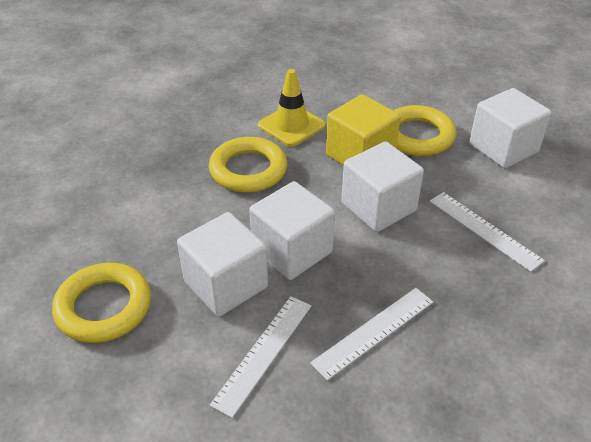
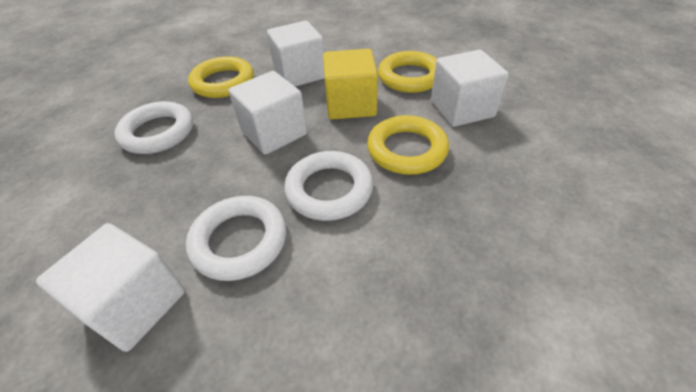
white ring: none = 0 -> [114,101,193,154] [186,196,287,281] [284,151,373,221] = 3
white ruler: [210,296,311,418] [310,288,433,380] [430,192,545,272] = 3 -> none = 0
yellow traffic cone: [258,69,325,147] = 1 -> none = 0

